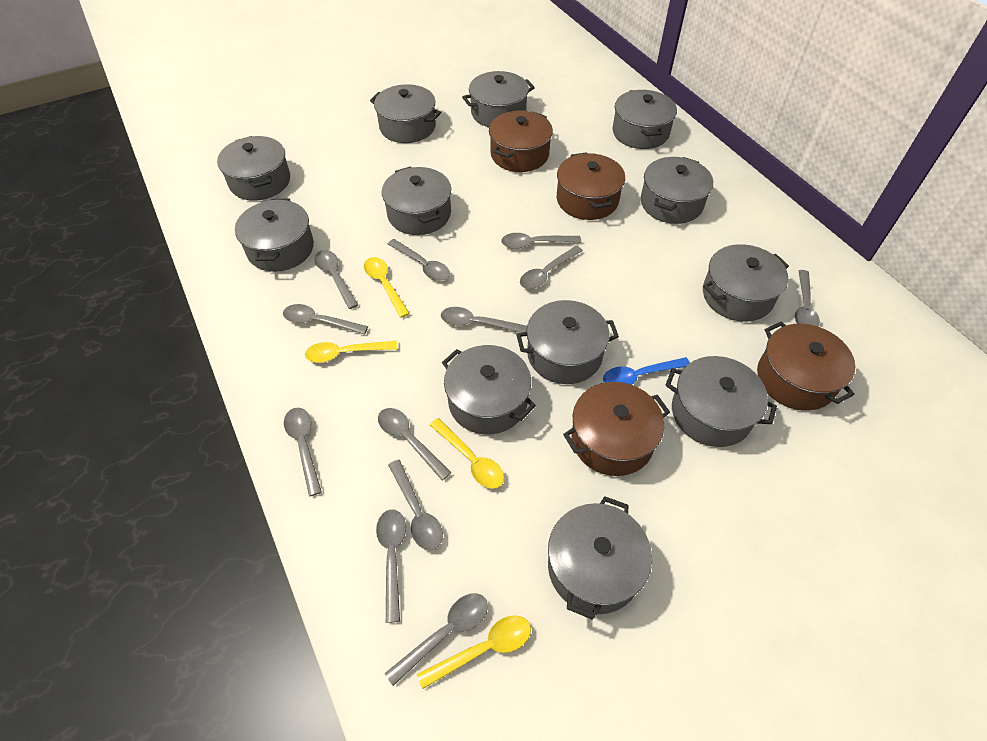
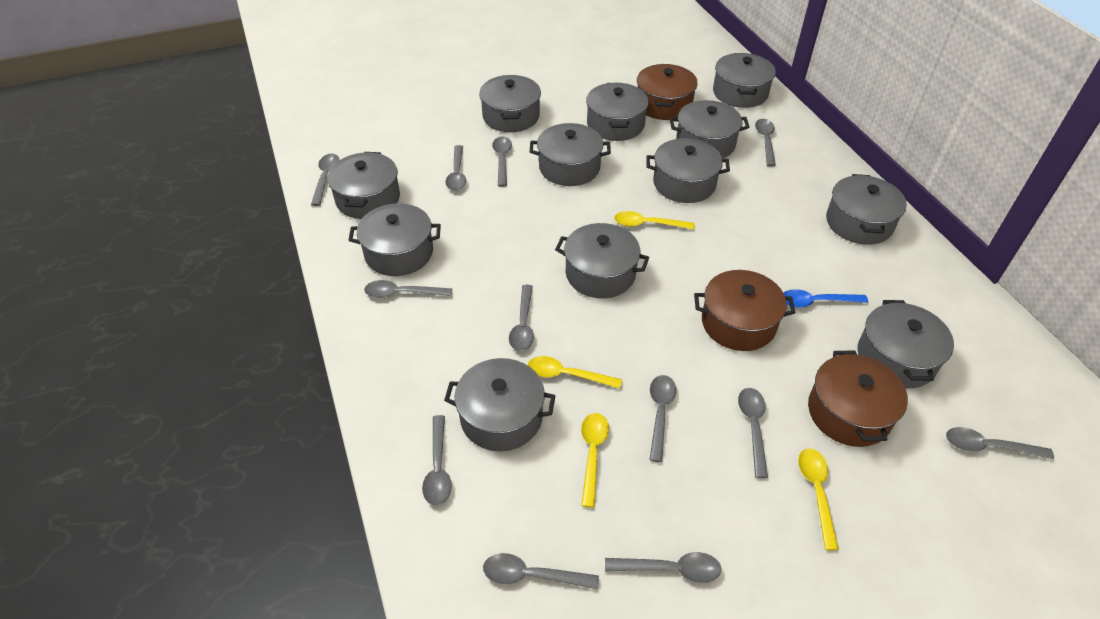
brown pot: [489,110,553,172] [557,152,625,220] [563,382,670,476] [757,321,855,411] = 4 -> [637,64,698,120] [694,270,795,351] [808,350,908,447] = 3

